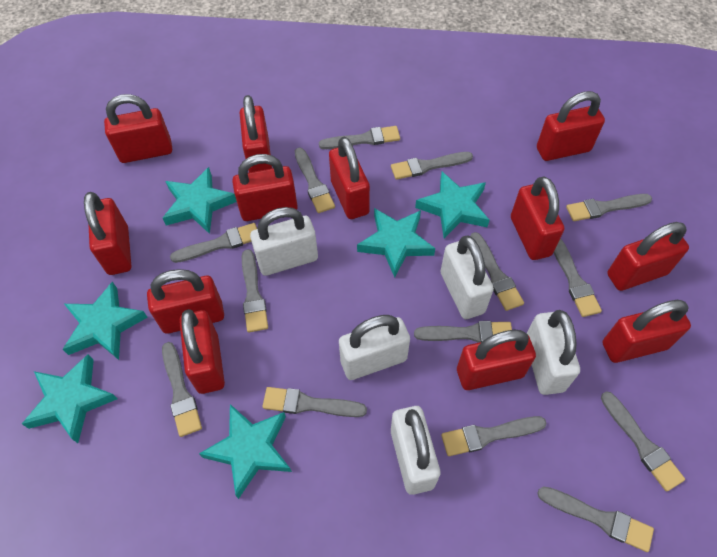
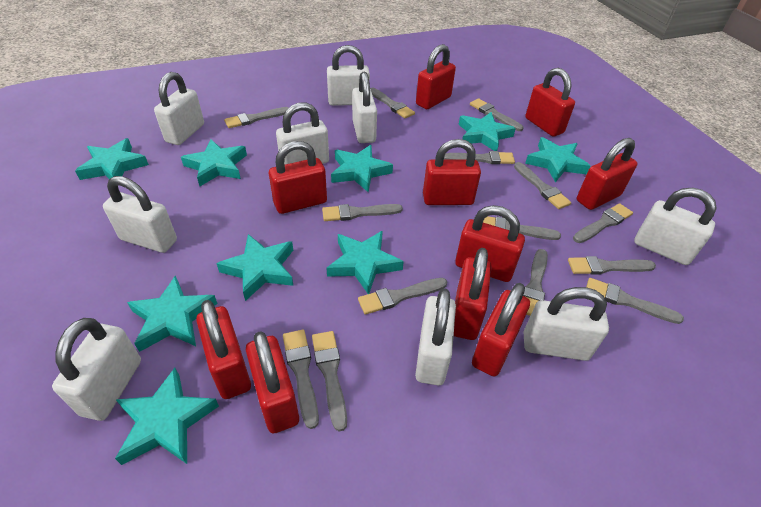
red padlock: [84,192,131,275] [104,94,172,163] [147,269,224,334] [179,309,225,394] [232,154,298,221] [240,95,272,173] [329,137,370,219] [457,330,536,390] [511,176,564,260] [537,91,605,161] [602,300,691,363] [607,222,689,291] = 12 -> [196,300,251,399] [246,331,299,433] [269,141,327,214] [416,44,456,109] [423,139,481,205] [454,248,492,340] [455,205,525,282] [472,283,530,377] [525,68,575,137] [577,138,637,210] = 10
turquoise star: [22,354,117,443] [63,282,148,360] [163,167,237,234] [199,404,292,499] [357,208,435,278] [415,172,489,238] = 6 -> [75,138,149,180] [115,368,219,465] [127,275,218,352] [181,140,247,186] [216,234,293,301] [326,231,404,294] [331,145,393,192] [459,112,516,151] [525,137,590,183] = 9
white padlock: [250,207,318,276] [339,315,410,380] [391,406,440,495] [441,236,494,319] [526,310,580,395] = 5 -> [52,318,141,421] [103,176,177,253] [154,72,204,145] [276,102,329,165] [327,45,370,106] [352,72,377,143] [415,288,456,385] [523,287,609,361] [634,188,717,265] = 9

